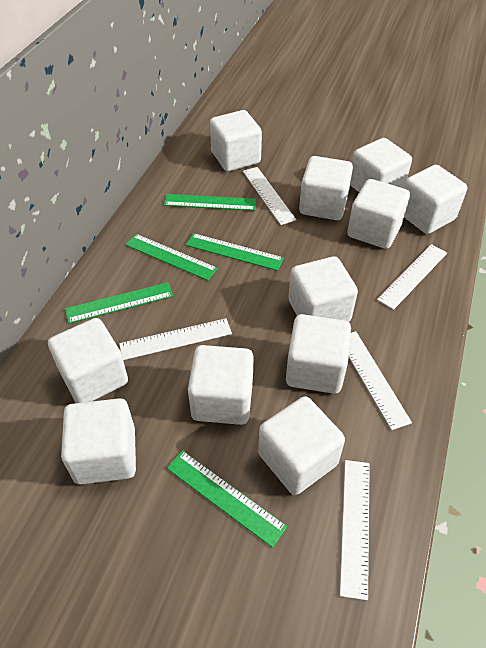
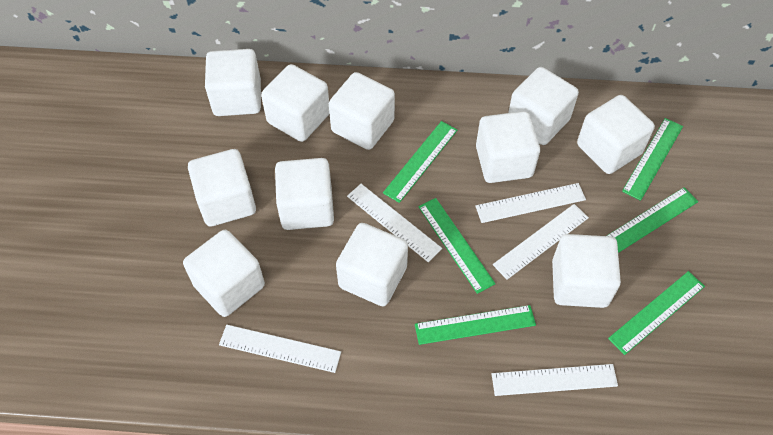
green ruler: [65,282,173,324] [125,234,218,281] [164,194,256,211] [167,450,287,548] [186,233,284,271] = 5 -> [383,121,458,203] [415,305,536,345] [418,198,496,294] [607,187,699,253] [608,271,705,355] [622,118,683,201] = 6

